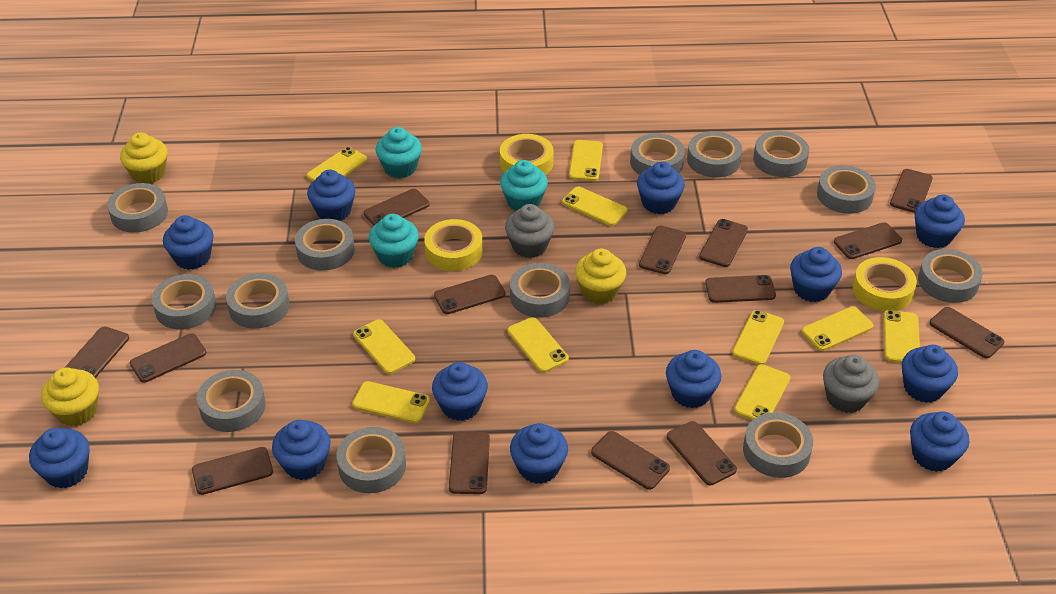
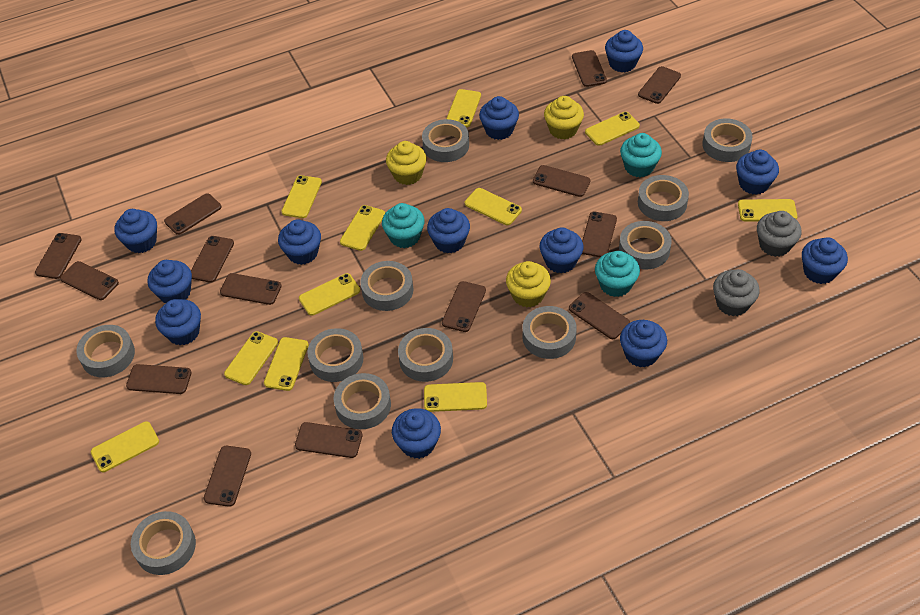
grey tape: [107,183,168,233] [152,274,216,329] [197,370,266,432] [226,273,290,329] [295,219,355,271] [337,427,406,493] [510,263,570,318] [630,133,685,175] [687,131,742,178] [743,412,813,478] [753,131,809,177] [817,165,876,214] [918,249,983,303] = 13 -> [76,325,135,377] [131,511,196,575] [307,328,364,382] [334,373,391,429] [360,261,413,311] [398,328,453,382] [422,119,469,162] [522,306,577,359] [619,221,672,269] [638,175,689,221] [702,119,753,162] = 11
yellow phone: [307,147,367,182] [352,381,430,423] [353,319,415,374] [507,317,569,373] [562,187,627,226] [569,140,603,181] [732,310,784,365] [734,364,790,420] [802,307,873,351] [883,310,920,363] = 10 -> [91,421,159,472] [224,331,278,385] [264,337,309,391] [281,175,322,218] [299,273,360,316] [340,205,385,251] [424,382,487,412] [446,89,481,127] [465,188,522,225] [585,112,640,146] [738,199,797,222] = 11
yellow tape: [424,219,483,271] [500,134,554,175] [853,257,917,311] = 3 -> none = 0

